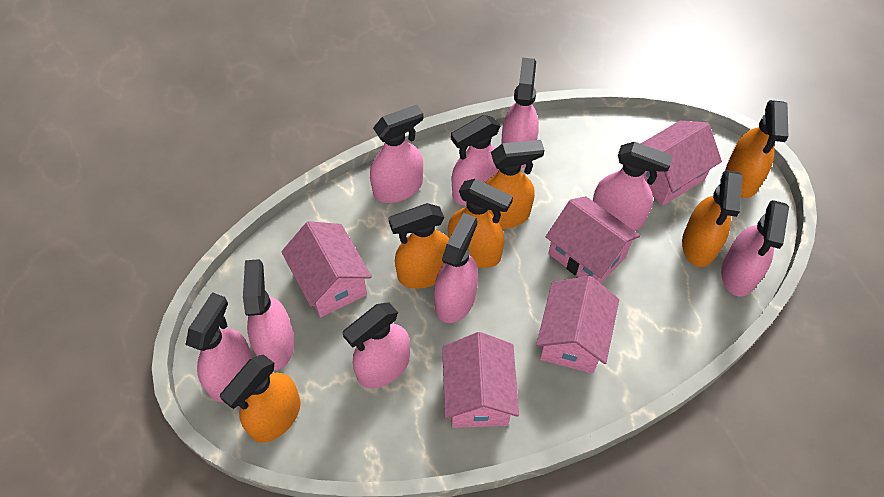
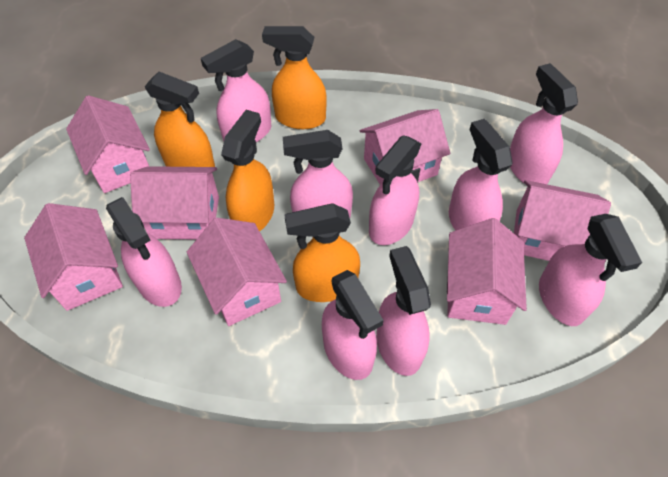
orange spray bottle: [220,354,301,443] [388,203,449,289] [448,179,513,268] [485,140,544,229] [682,170,743,267] [726,100,788,198] = 6 -> [144,72,215,167] [221,110,274,232] [262,26,326,129] [284,203,360,302] = 4
pink house: [281,221,372,317] [442,332,519,428] [536,276,619,374] [546,196,640,283] [641,121,722,206] = 5 -> [24,203,123,311] [66,95,150,193] [130,166,219,239] [187,218,287,326] [359,109,450,185] [447,218,527,325] [514,180,611,261] = 7

